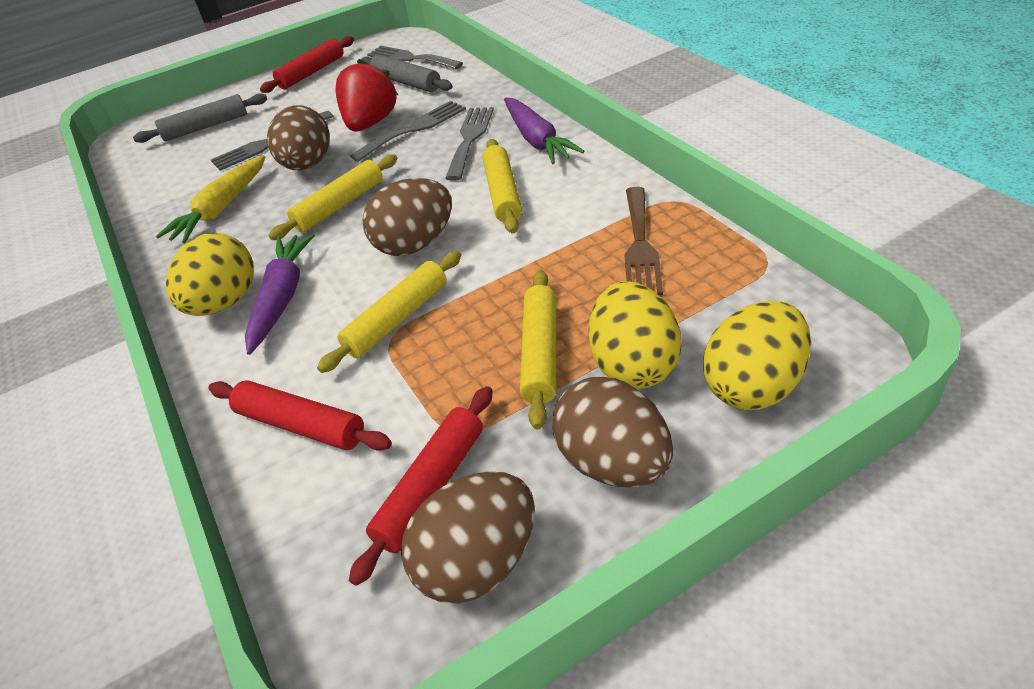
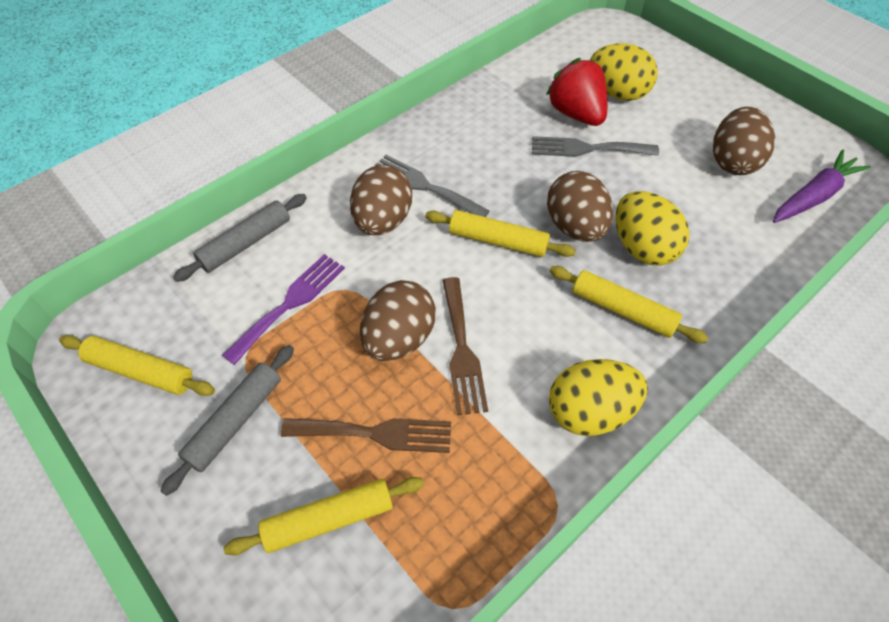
brown fork: [625,187,663,295] = 1 -> [281,418,451,453] [442,277,488,416] = 2
grey fork: [211,111,334,171] [350,101,466,162] [367,46,463,70] [445,107,494,181] = 4 -> [373,155,490,217] [532,136,659,157] = 2
purple carrot: [245,233,315,355] [504,98,585,164] = 2 -> [773,150,871,223] = 1
purple fork: none = 0 -> [222,254,345,365] = 1
red rolling pin: [208,380,392,451] [260,36,354,93] [349,386,492,586] = 3 -> none = 0
yellow carrot: [156,155,265,243] = 1 -> none = 0

